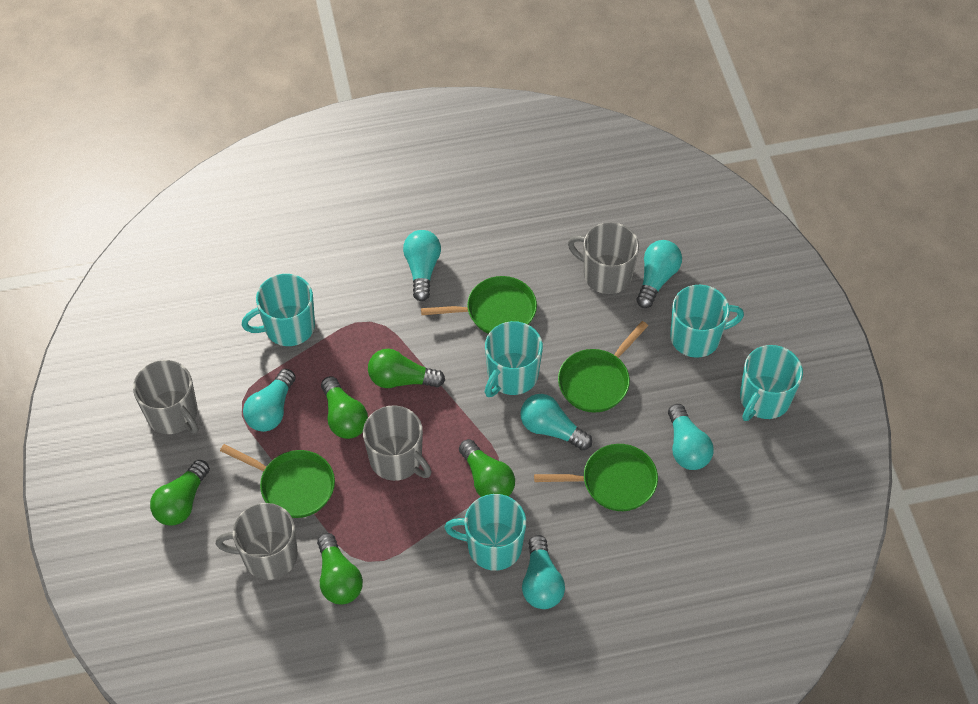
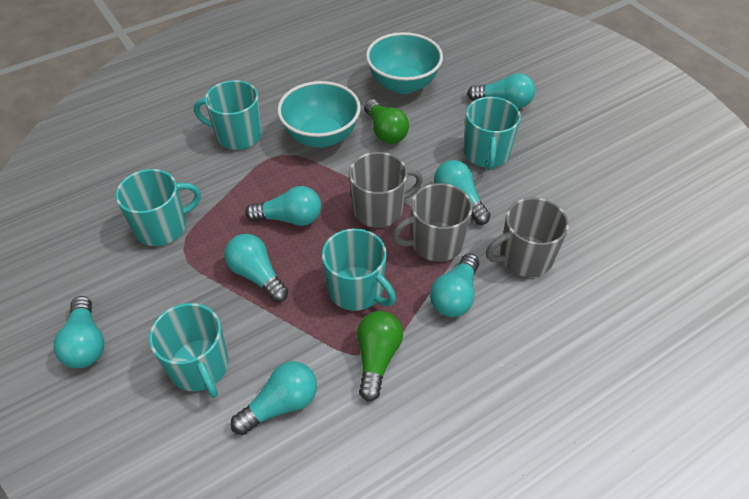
green light bulb: [150,460,210,526] [317,533,363,604] [321,376,368,439] [368,349,445,388] [459,439,515,497] = 5 -> [357,311,403,402] [364,99,409,144] = 2
green pan: [220,444,335,518] [421,276,537,334] [534,444,658,511] [558,321,648,413] = 4 -> none = 0
grey mug: [133,360,198,434] [216,503,298,580] [363,405,432,481] [568,222,639,294] = 4 -> [349,152,423,228] [392,183,473,262] [486,197,569,277] = 3
turquoise bowl: none = 0 -> [277,81,361,148] [366,32,443,94] = 2
turquoise light bulb: [243,369,296,432] [403,230,441,301] [520,394,592,451] [522,535,565,609] [636,240,682,308] [668,404,714,470] = 6 -> [54,296,104,368] [224,234,288,302] [231,361,317,435] [245,186,321,226] [430,253,479,317] [434,160,491,225] [467,73,535,108] = 7

